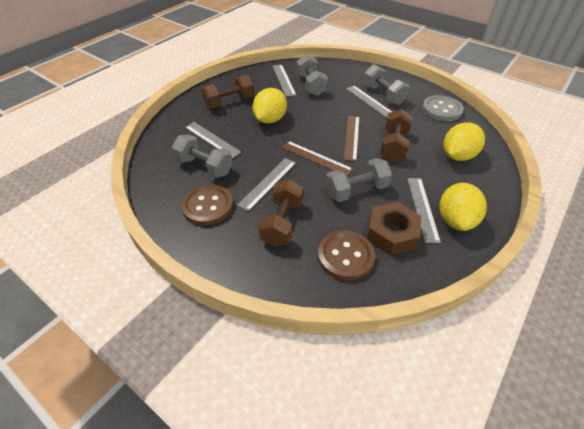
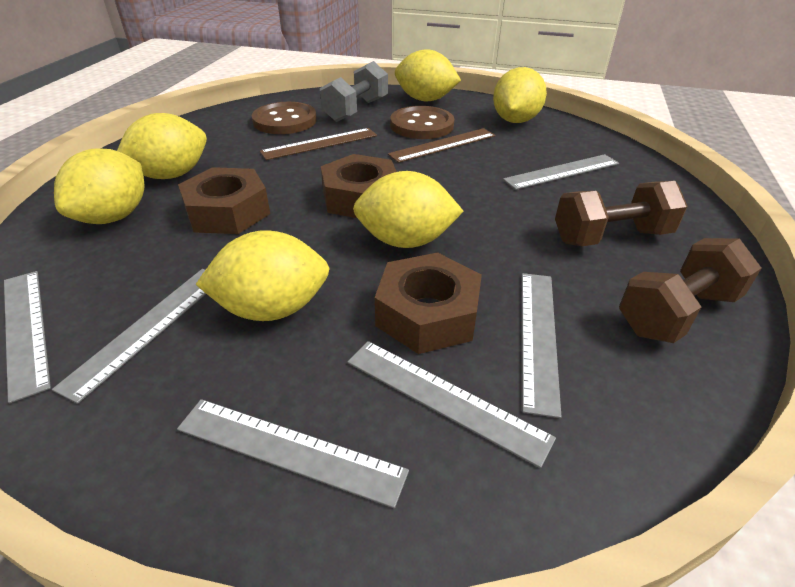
brown dumbbell: [201,75,254,109] [259,179,303,247] [380,109,412,161] = 3 -> [555,181,688,246] [619,238,762,343] = 2
brown nut: [367,202,421,255] = 1 -> [178,167,270,234] [321,154,397,218] [375,253,482,354] = 3
grey button: [422,95,464,121] = 1 -> none = 0
grey dumbbell: [172,135,233,178] [297,54,328,96] [325,158,392,202] [363,64,410,105] = 4 -> [320,61,388,122] = 1
grey ruler: [185,122,242,158] [237,158,296,211] [273,65,296,97] [346,86,392,118] [407,178,441,243] = 5 -> [4,271,51,403] [52,269,206,404] [177,399,409,508] [348,341,556,468] [503,154,619,190] [522,273,561,418] = 6
yellow lemon: [252,88,287,124] [439,183,487,231] [443,122,485,161] = 3 -> [54,148,145,224] [117,113,207,179] [195,230,330,321] [353,171,464,248] [395,49,461,101] [493,67,547,123] = 6

